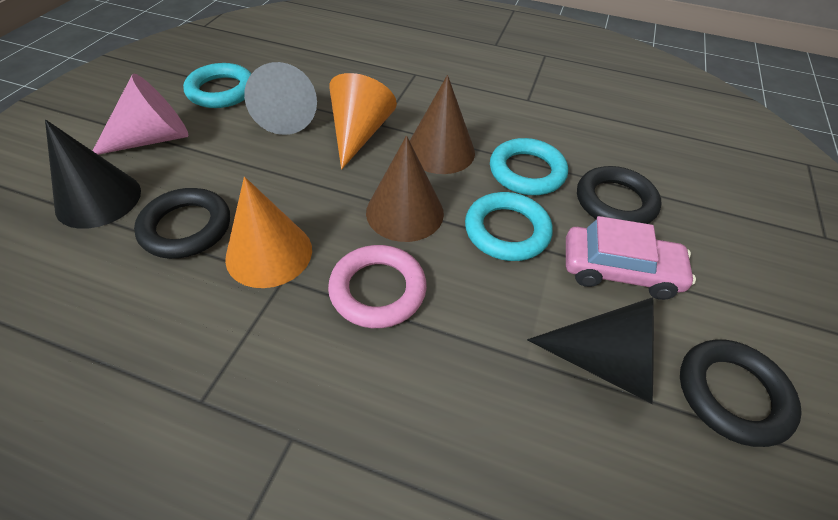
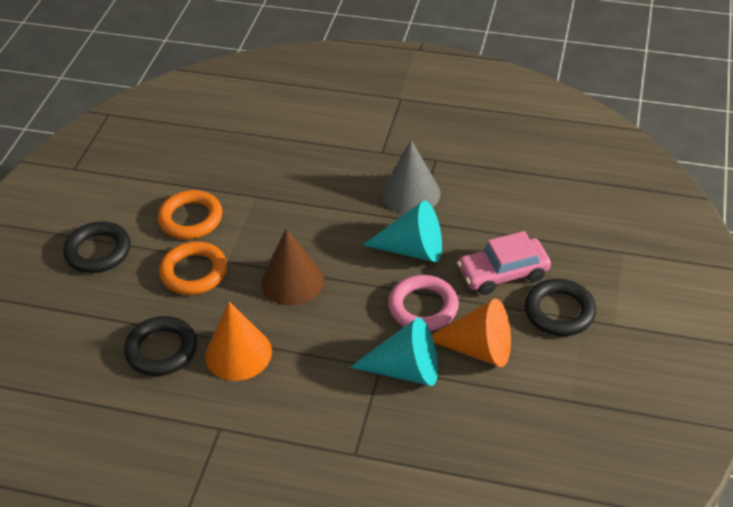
black cone: [45,120,141,229] [527,297,654,404] = 2 -> none = 0
brown cone: [366,136,444,242] [410,75,475,174] = 2 -> [261,228,324,305] = 1
orange ring: none = 0 -> [157,190,223,239] [159,241,227,295] = 2
pink cone: [93,74,189,155] = 1 -> none = 0
turquoise cone: none = 0 -> [350,318,438,386] [363,200,442,262] = 2
turquoise ring: [183,63,251,108] [465,192,553,261] [490,138,568,195] = 3 -> none = 0

